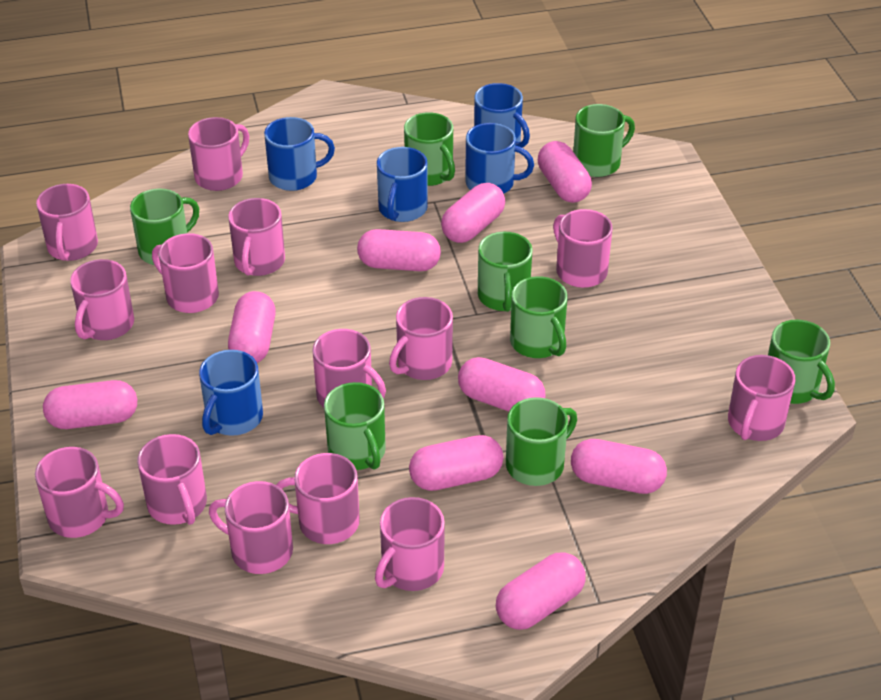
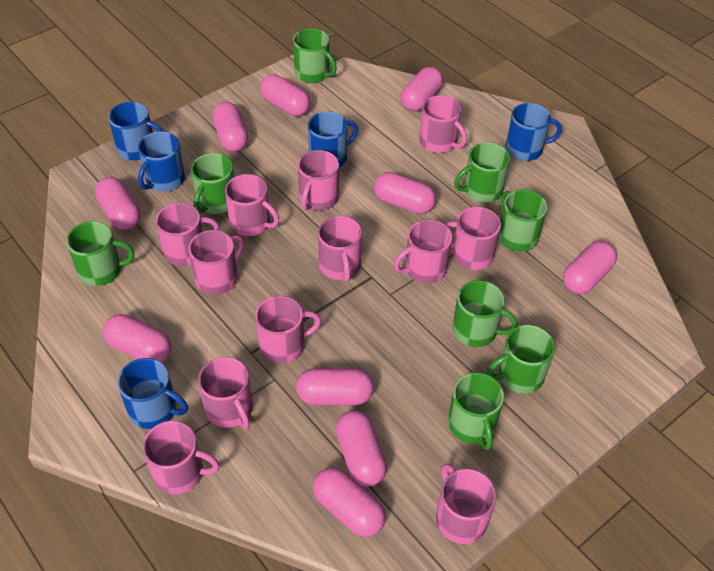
pink capsule: [43,380,137,429] [228,291,276,363] [357,229,441,271] [409,435,504,491] [441,183,505,243] [458,357,545,411] [496,552,586,630] [538,141,592,203] [571,439,667,494] = 9 -> [95,177,141,230] [103,314,172,363] [212,102,248,152] [260,75,310,116] [296,368,374,405] [313,467,386,537] [336,410,387,486] [374,172,436,214] [401,67,443,111] [563,241,617,294] = 10
pink mug: [35,447,124,538] [36,184,98,261] [70,259,134,340] [137,434,207,525] [152,233,219,313] [188,117,249,191] [209,481,293,574] [228,198,285,276] [276,453,360,544] [313,329,386,407] [375,497,445,591] [389,297,453,380] [553,209,613,288] [728,355,795,441] = 14 -> [143,421,220,494] [156,203,220,266] [188,230,244,295] [198,357,253,429] [225,174,279,236] [255,296,321,363] [298,150,339,211] [318,216,362,282] [394,220,452,283] [420,95,467,153] [436,463,496,544] [445,207,501,270] = 12

